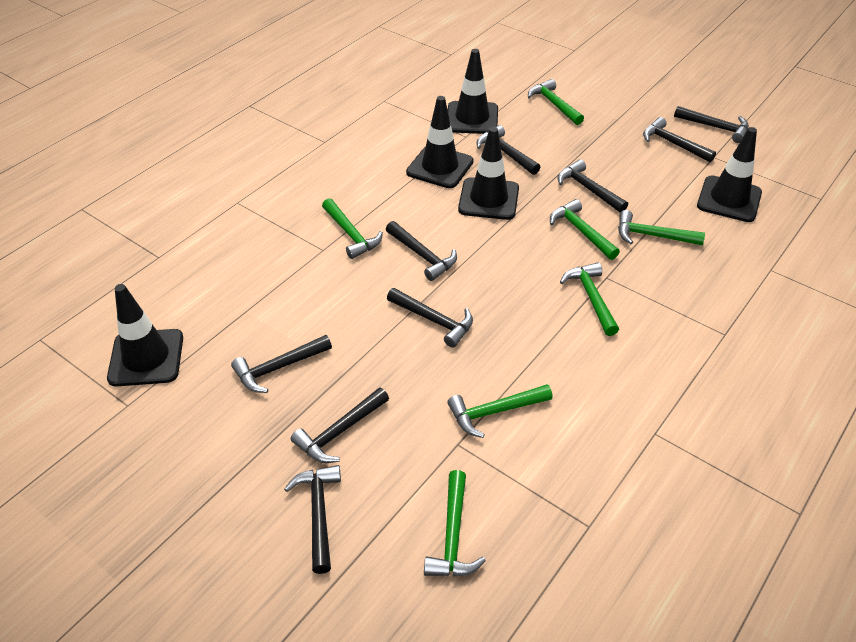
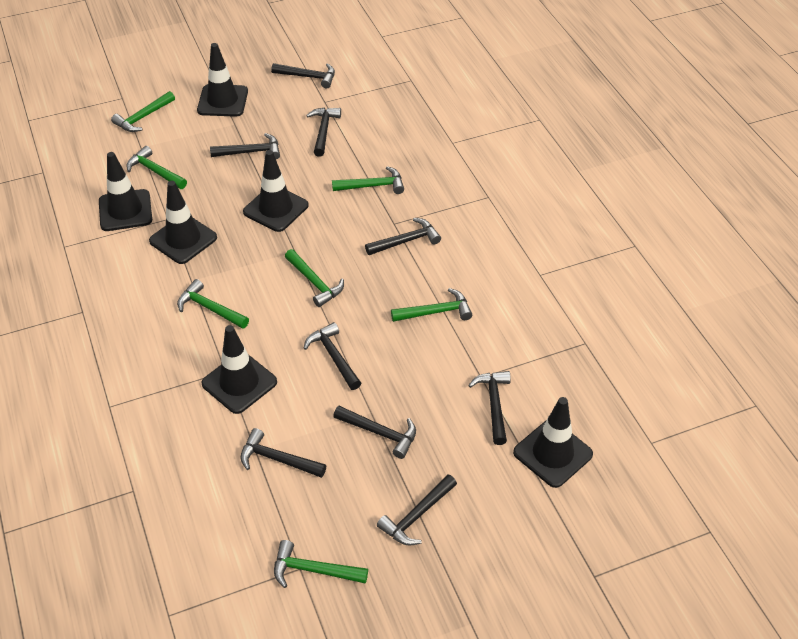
black traffic cone: [107,284,183,387] [406,96,473,188] [448,49,498,134] [458,127,519,220] [697,127,762,222] = 5 -> [99,152,152,231] [149,181,217,264] [197,43,248,117] [201,325,277,414] [243,150,309,232] [513,397,593,488] = 6

